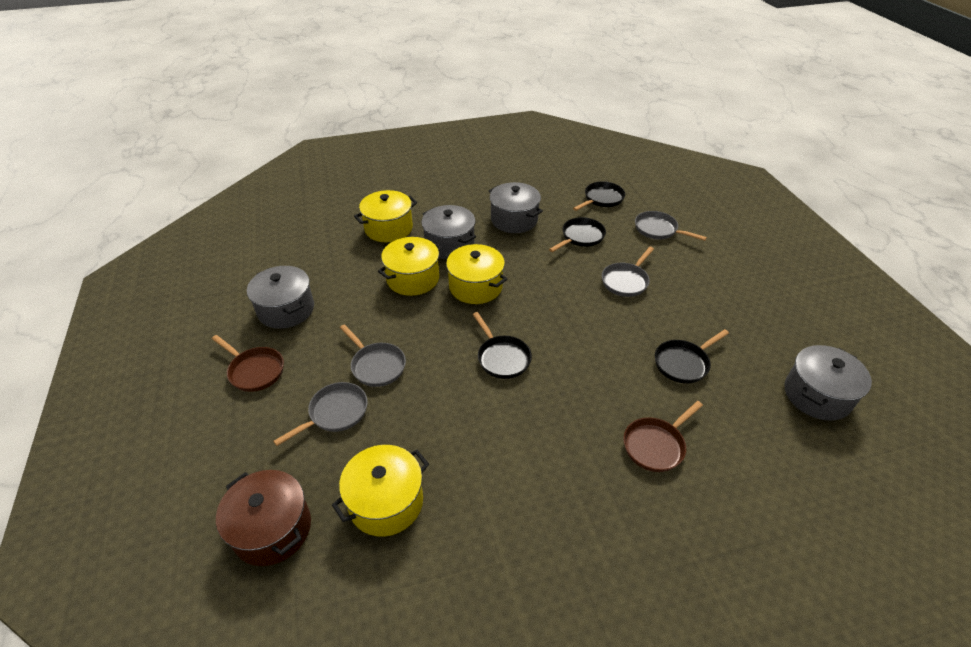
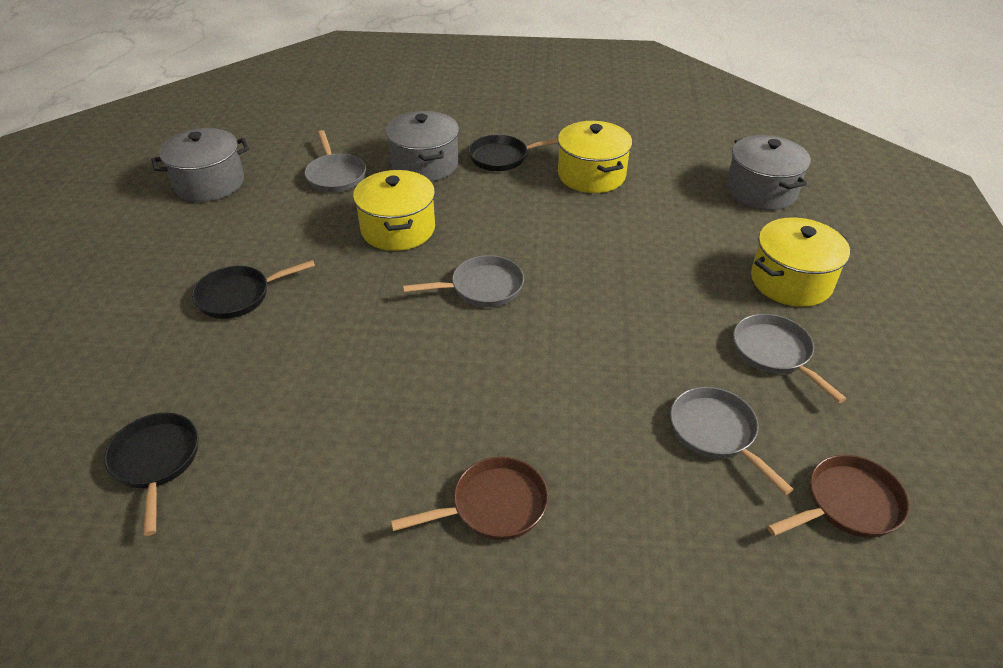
black pan: [473,312,532,379] [549,217,606,252] [573,182,625,211] [655,329,729,384] = 4 -> [104,413,199,536] [192,260,315,319] [468,135,558,171] = 3
brown pot: [216,470,311,566] = 1 -> none = 0
grey pot: [247,266,314,329] [422,205,476,259] [489,182,543,233] [784,345,872,421] = 4 -> [151,128,249,202] [386,111,459,181] [726,135,811,210] = 3
yellow pot: [332,445,429,536] [354,190,417,242] [378,237,442,296] [445,244,507,304] = 4 -> [353,170,435,251] [558,121,632,193] [751,217,850,307] = 3

